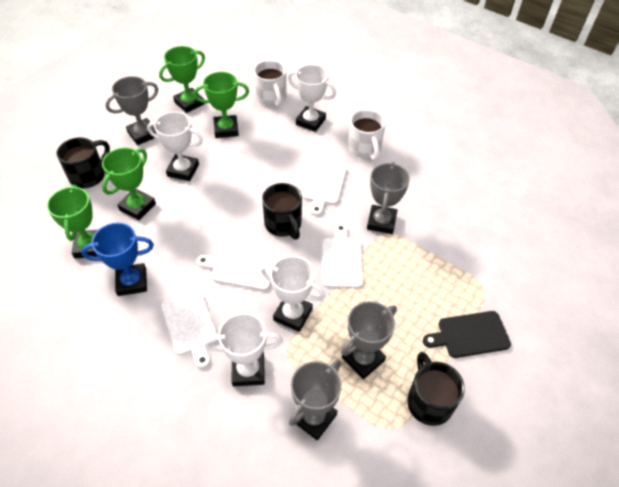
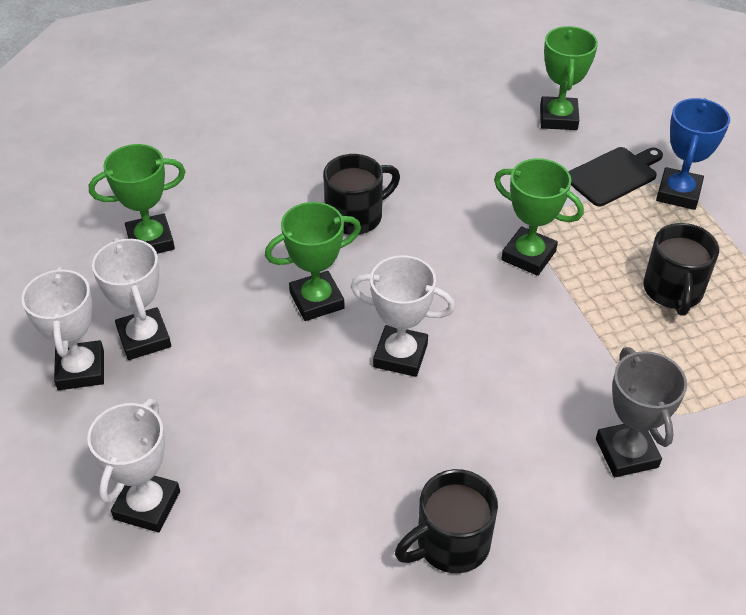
grey trophy: [105,76,158,145] [289,360,342,440] [341,301,397,379] [367,162,410,234] = 4 -> [596,347,687,477] = 1
white cutting board: [161,291,217,368] [197,248,277,291] [303,161,347,216] [322,223,363,288] = 4 -> none = 0
white mug: [254,60,286,107] [348,110,386,160] = 2 -> none = 0

